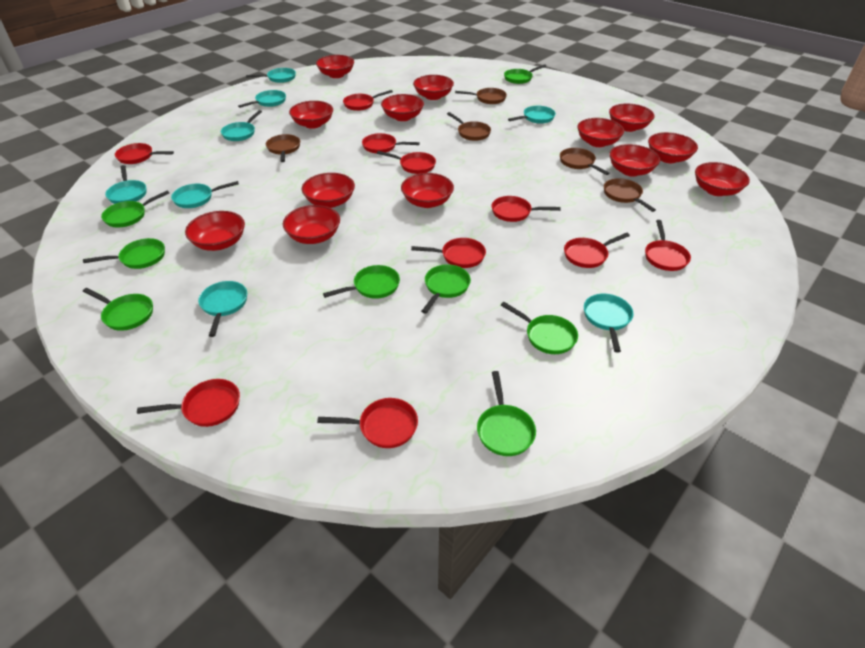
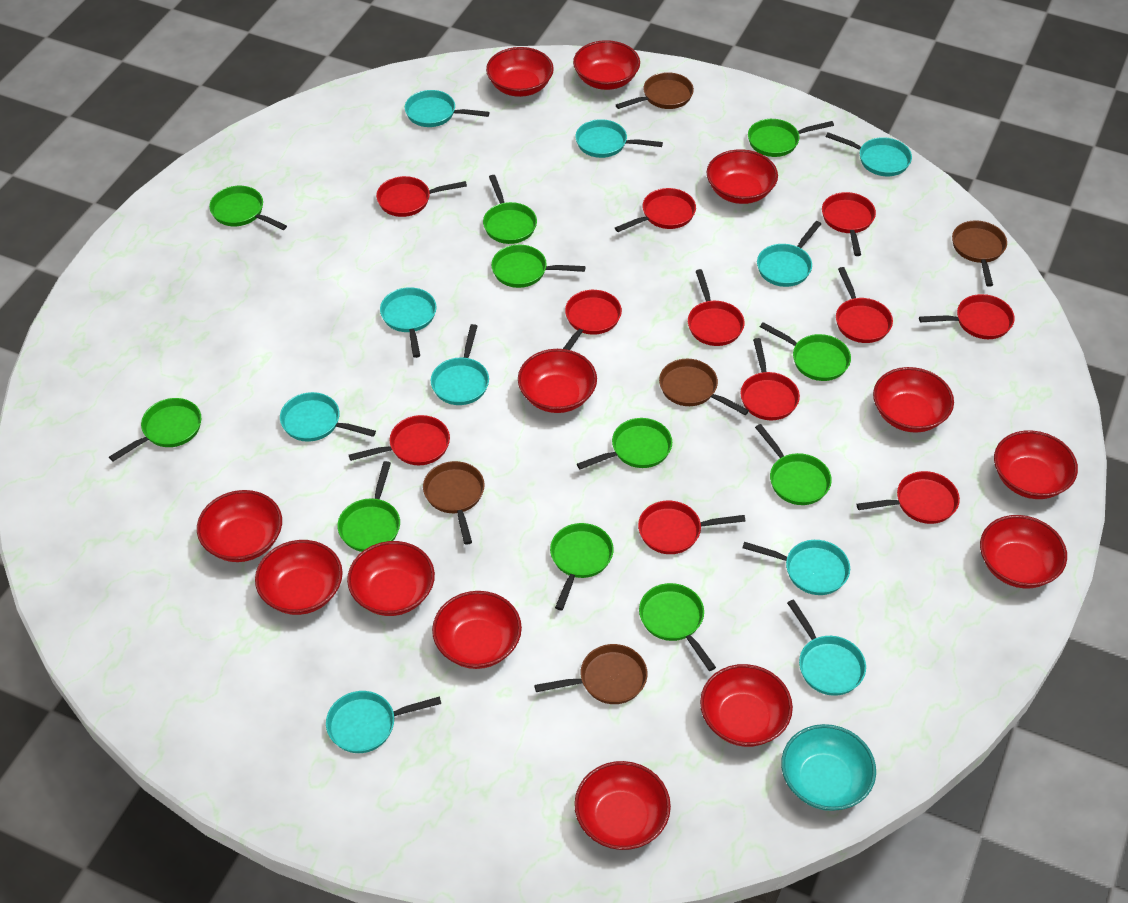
green pan: [83,238,165,269] [83,288,153,331] [101,191,169,227] [323,265,400,299] [421,264,471,314] [477,371,536,456] [501,302,578,354] [504,64,546,84] = 8 -> [109,398,201,461] [209,186,287,230] [337,461,400,552] [483,175,537,244] [491,245,586,288] [550,523,614,610] [577,418,672,469] [639,583,716,671] [748,119,834,157] [755,424,832,505] [760,322,851,381] = 11
red pan: [115,143,174,164] [137,379,240,427] [317,398,418,448] [343,90,393,111] [362,133,420,154] [377,151,436,174] [411,238,486,268] [492,196,561,222] [564,233,630,268] [645,220,691,271] = 10 -> [349,415,450,465] [376,176,467,217] [563,290,622,350] [615,188,696,232] [638,501,745,554] [688,269,745,346] [740,338,800,420] [822,192,876,256] [836,267,893,343] [856,471,960,524] [919,294,1015,339] = 11
turquoise bowl: none = 0 -> [781,724,876,811] = 1
turquoise pan: [105,165,146,204] [171,181,239,208] [198,281,247,337] [221,110,262,141] [238,90,286,108] [246,68,296,83] [508,106,556,124] [584,294,634,353] = 8 -> [280,392,376,442] [326,691,441,753] [380,287,437,358] [405,90,490,127] [431,324,489,405] [575,119,663,158] [743,540,850,595] [757,221,821,287] [787,599,866,696] [826,132,912,176] = 10

